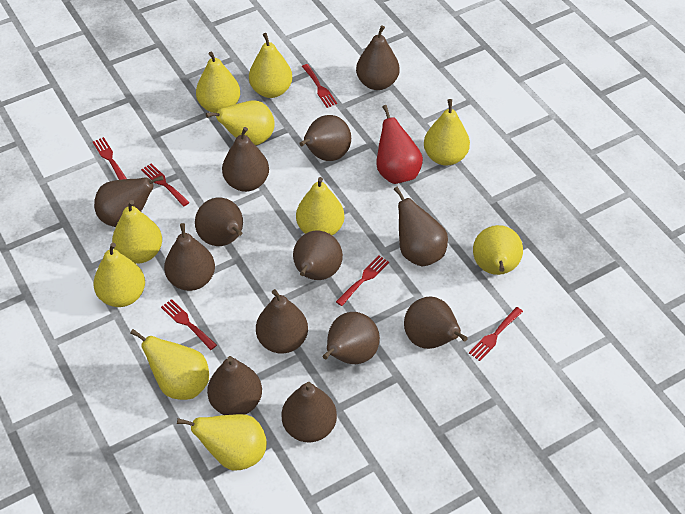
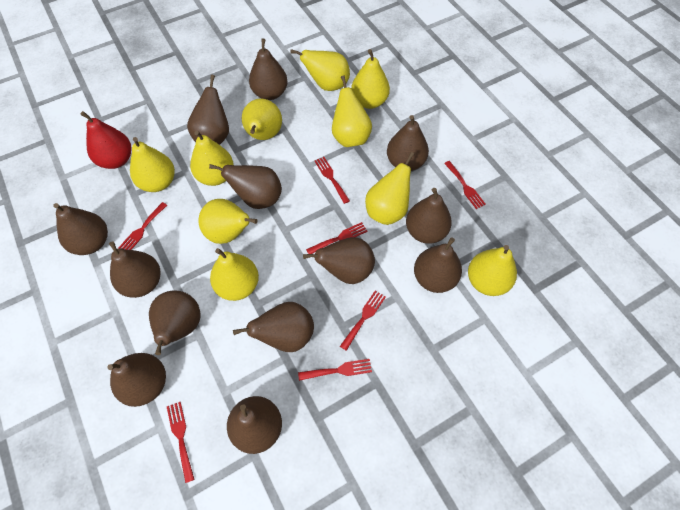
red fork: [93,137,127,180] [141,163,190,207] [161,299,217,350] [302,64,337,108] [336,255,389,306] [469,307,523,361] = 6 -> [118,202,167,250] [167,402,195,483] [298,359,372,381] [306,222,367,254] [314,157,350,204] [340,291,386,351] [444,161,486,209] = 7

